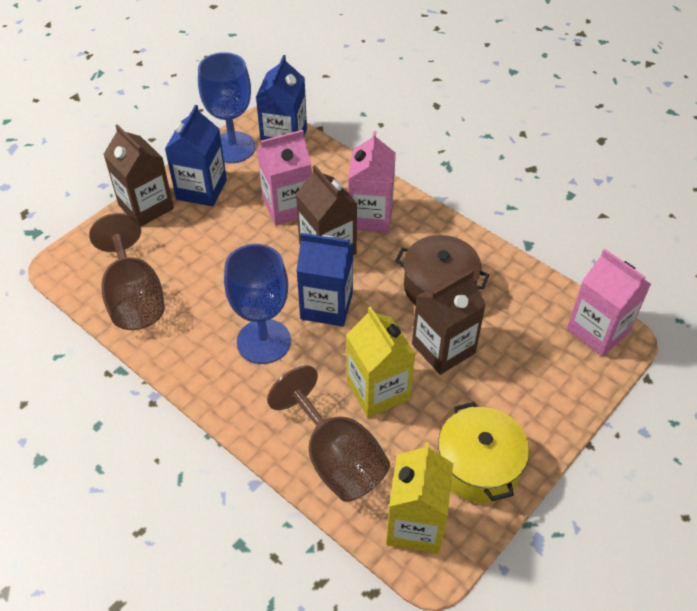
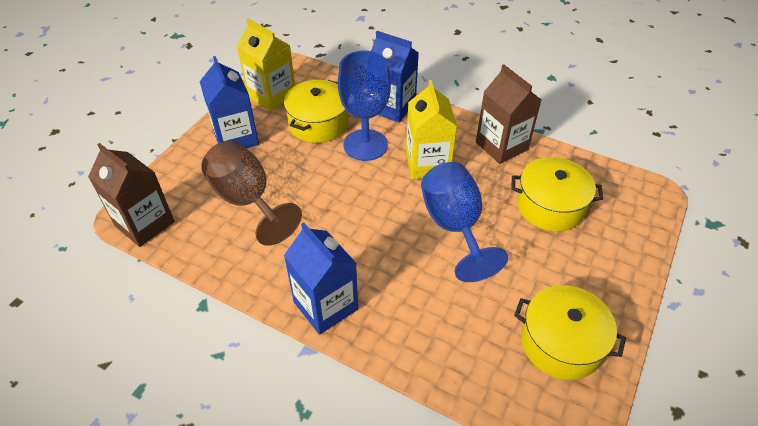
brown carton: [103,124,174,227] [296,165,357,255] [412,270,486,375] = 3 -> [88,143,174,247] [476,64,541,164] = 2
brown goblet: [89,213,165,330] [267,366,390,502] = 2 -> [201,140,302,246] = 1
brown pot: [395,235,489,305] = 1 -> none = 0
pink carton: [257,130,312,225] [348,131,396,233] [567,249,651,357] = 3 -> none = 0
yellow pot: [438,402,529,503] = 1 -> [284,80,348,143] [512,157,603,231] [514,285,626,380] = 3

